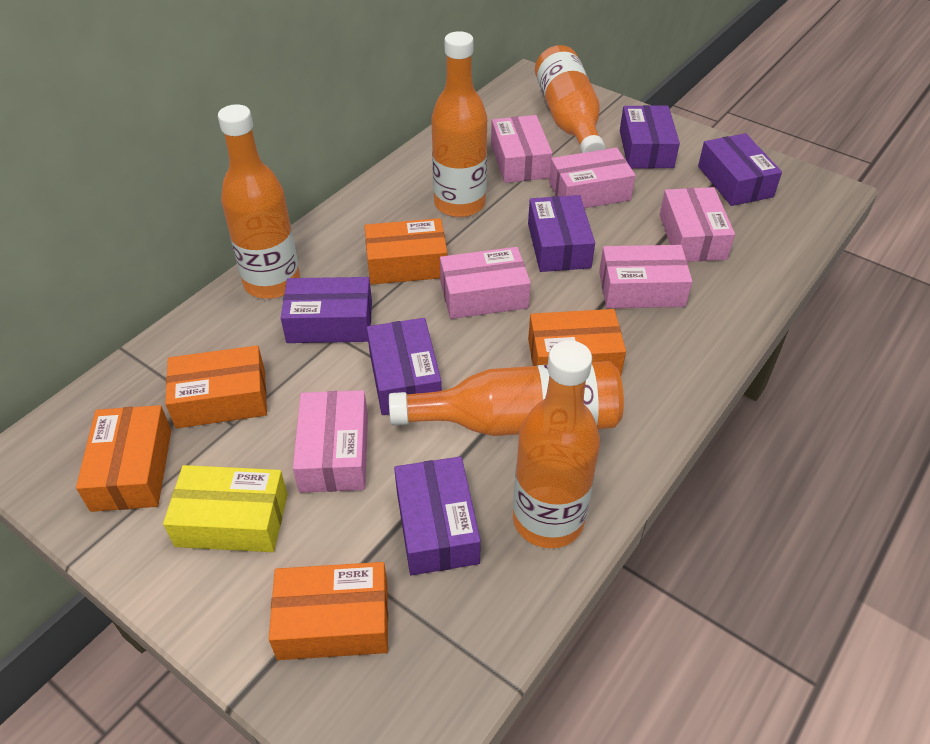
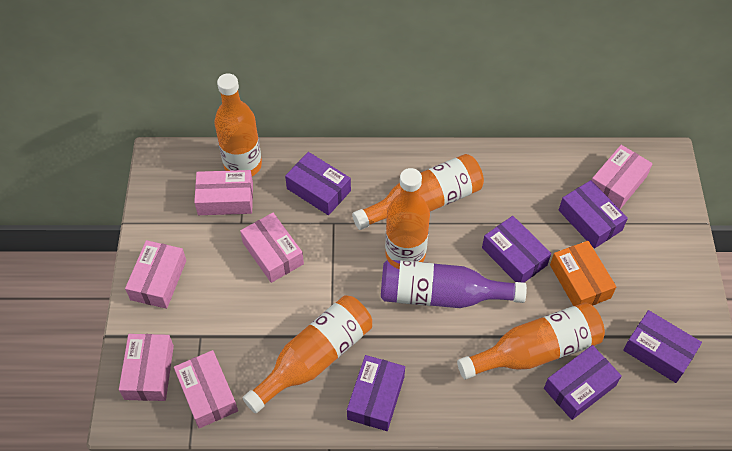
orange box: [76,405,171,512] [165,345,267,429] [269,562,388,660] [365,218,447,285] [528,309,626,375] = 5 -> [550,241,616,306] = 1
purple bottle: none = 0 -> [381,260,527,308] = 1
yellow box: [163,465,288,552] = 1 -> none = 0

